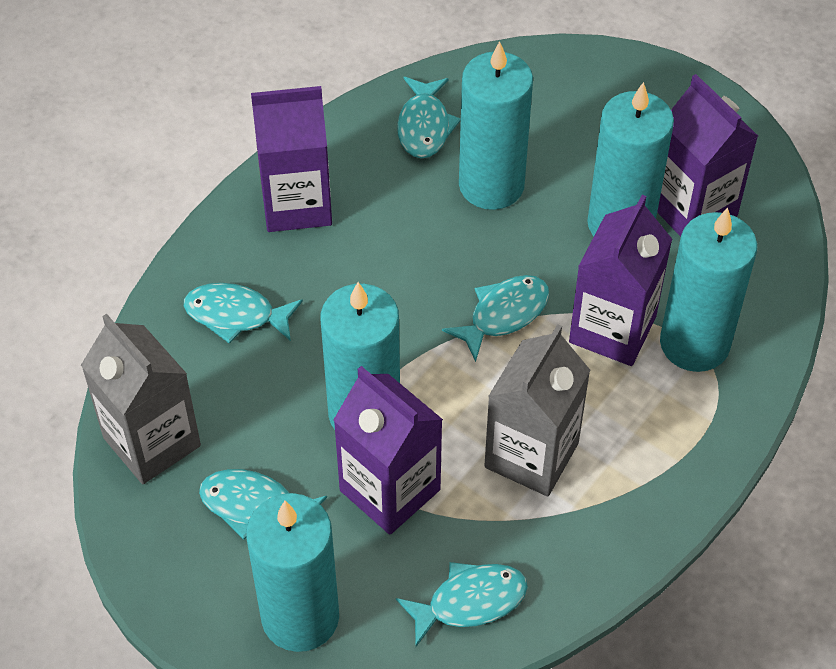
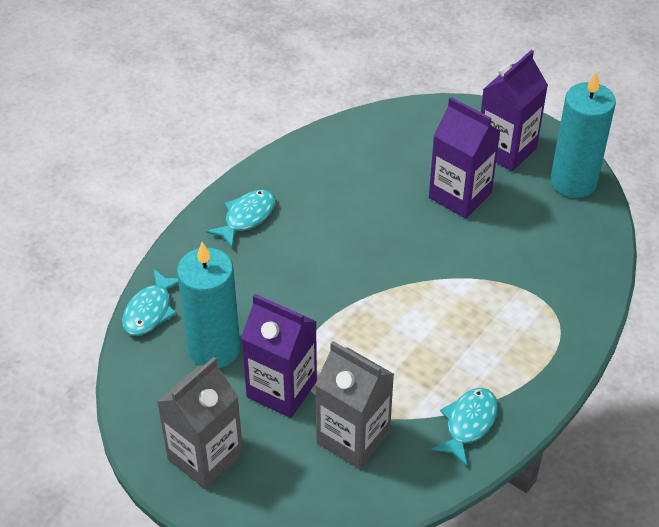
purple carton: [251,86,332,232] [334,366,443,535] [569,195,672,366] [657,74,758,237] = 4 -> [241,294,317,418] [429,97,500,218] [481,50,548,171] = 3
turquoise candle: [246,493,339,652] [321,282,400,429] [459,41,533,210] [587,82,674,236] [660,208,757,372] = 5 -> [177,242,240,368] [551,71,616,198] = 2
turquoise fish: [184,283,303,344] [199,469,327,540] [396,562,528,647] [397,77,461,158] [442,275,549,362] = 5 -> [122,269,179,336] [206,190,276,248] [431,388,498,466] = 3

